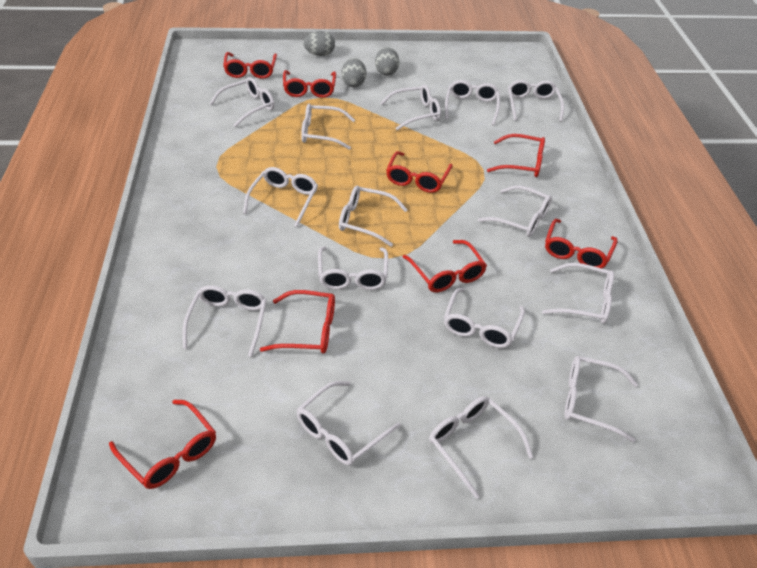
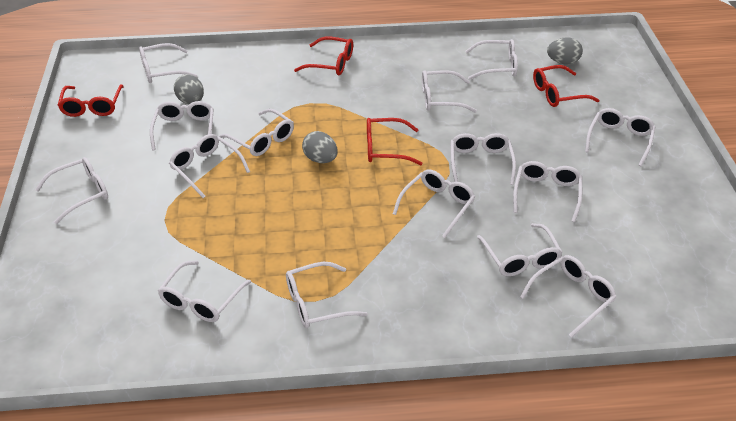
red glasses: [109,400,216,489] [223,52,277,79] [260,290,335,354] [283,70,336,98] [386,151,453,193] [403,240,487,292] [487,134,545,177] [545,219,618,268] = 8 -> [58,84,124,117] [294,37,353,75] [367,118,423,165] [533,65,599,107] = 4

